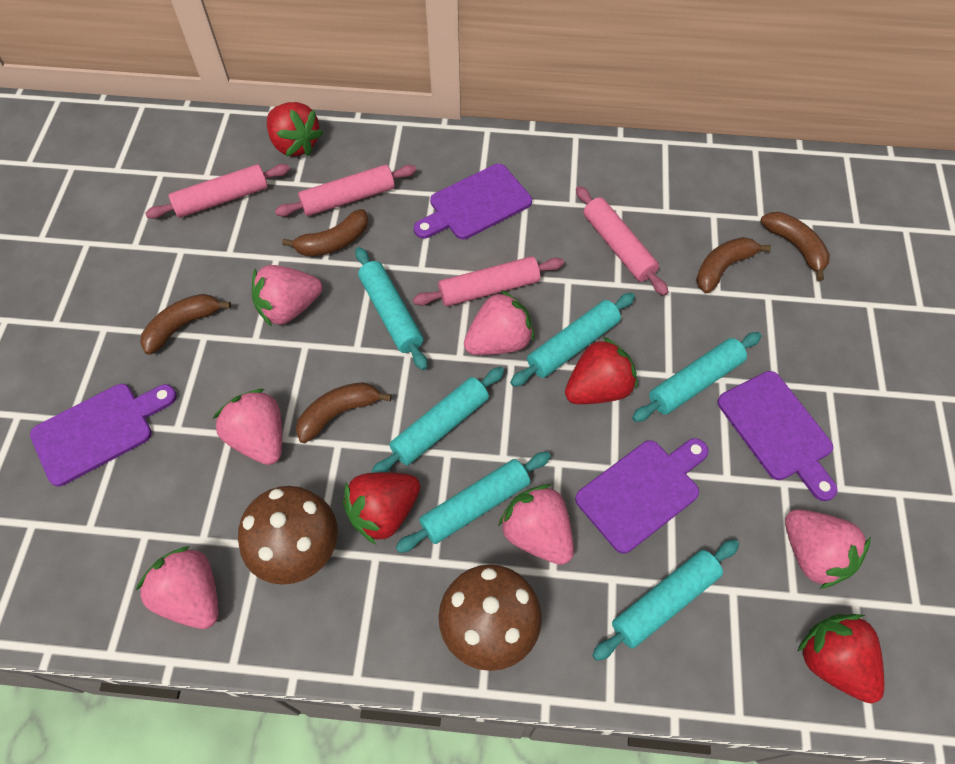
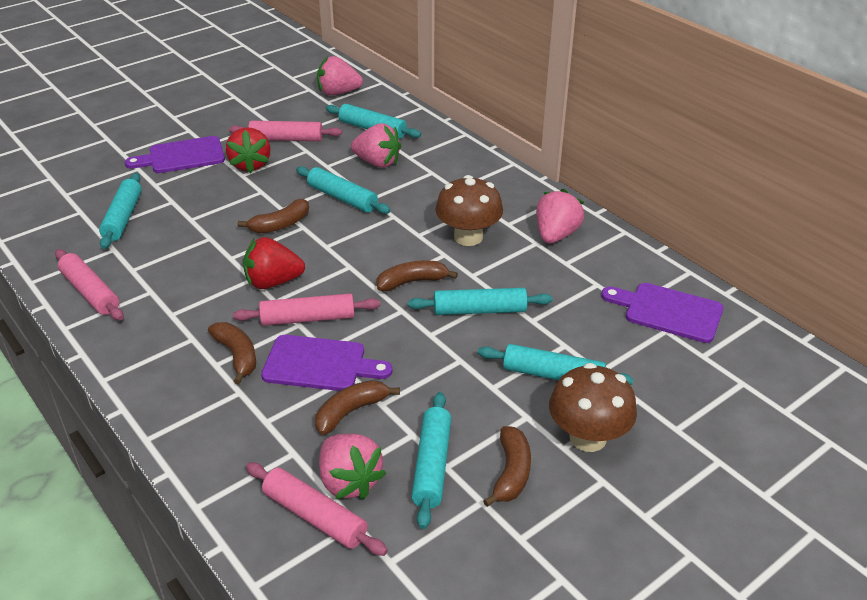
pink strawberry: [136,546,219,629] [213,389,282,465] [252,265,322,327] [464,290,535,355] [498,484,574,565] [785,509,871,589] = 6 -> [317,56,363,95] [319,434,386,499] [351,124,401,168] [536,189,584,243] = 4
purple cutting board: [30,384,177,486] [414,164,532,239] [575,438,709,554] [718,371,838,501] = 4 -> [125,136,225,173] [261,335,392,391] [601,283,724,343] = 3
red strawberry: [267,102,323,156] [343,472,421,544] [565,336,638,404] [797,614,884,703] = 4 -> [226,127,270,173] [243,237,305,289] = 2

